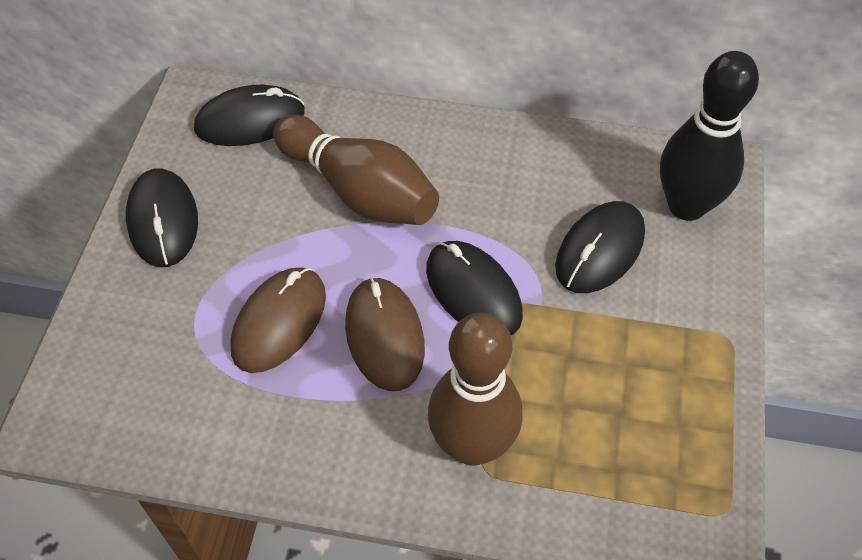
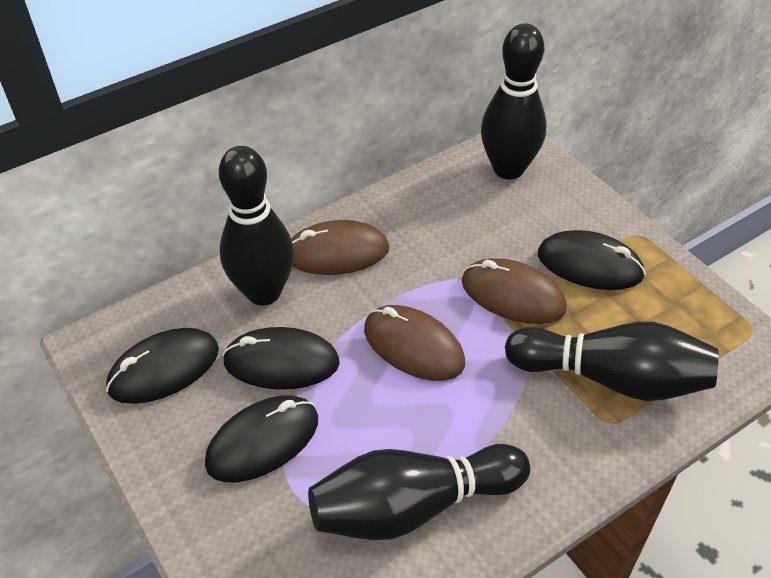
black bowling pin: [660,51,759,221] = 1 -> [219,146,294,305] [308,444,530,540] [481,23,547,180] [505,322,719,401] = 4
brown bowling pin: [273,115,439,225] [428,312,522,466] = 2 -> none = 0
brown mouse: [231,268,326,373] [345,277,425,391] = 2 -> [292,220,389,275] [364,305,465,381] [462,258,567,324] = 3

